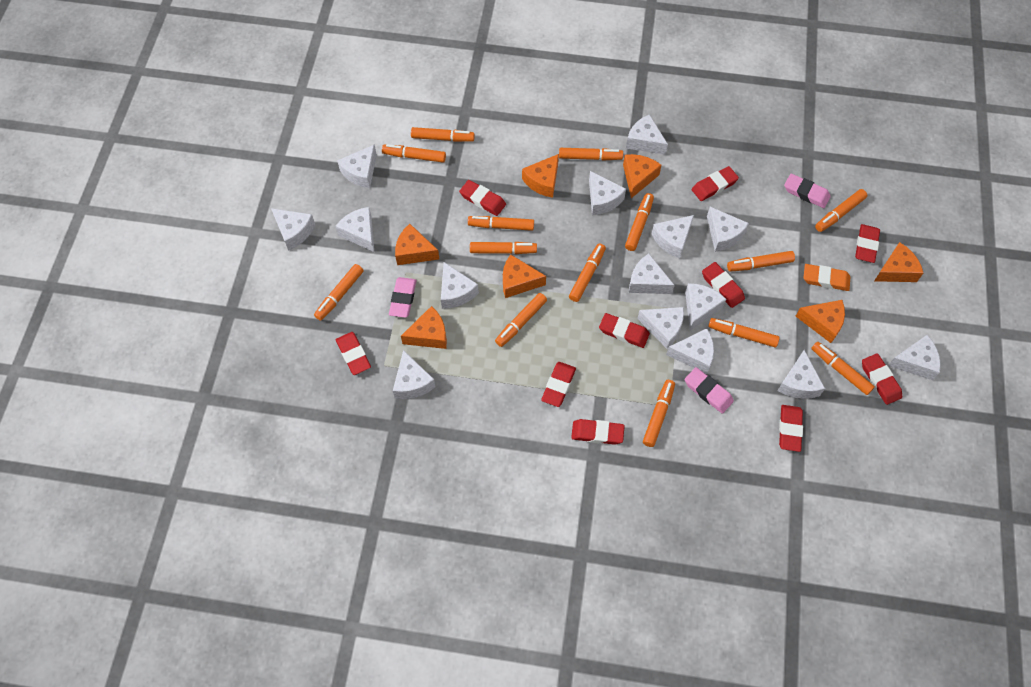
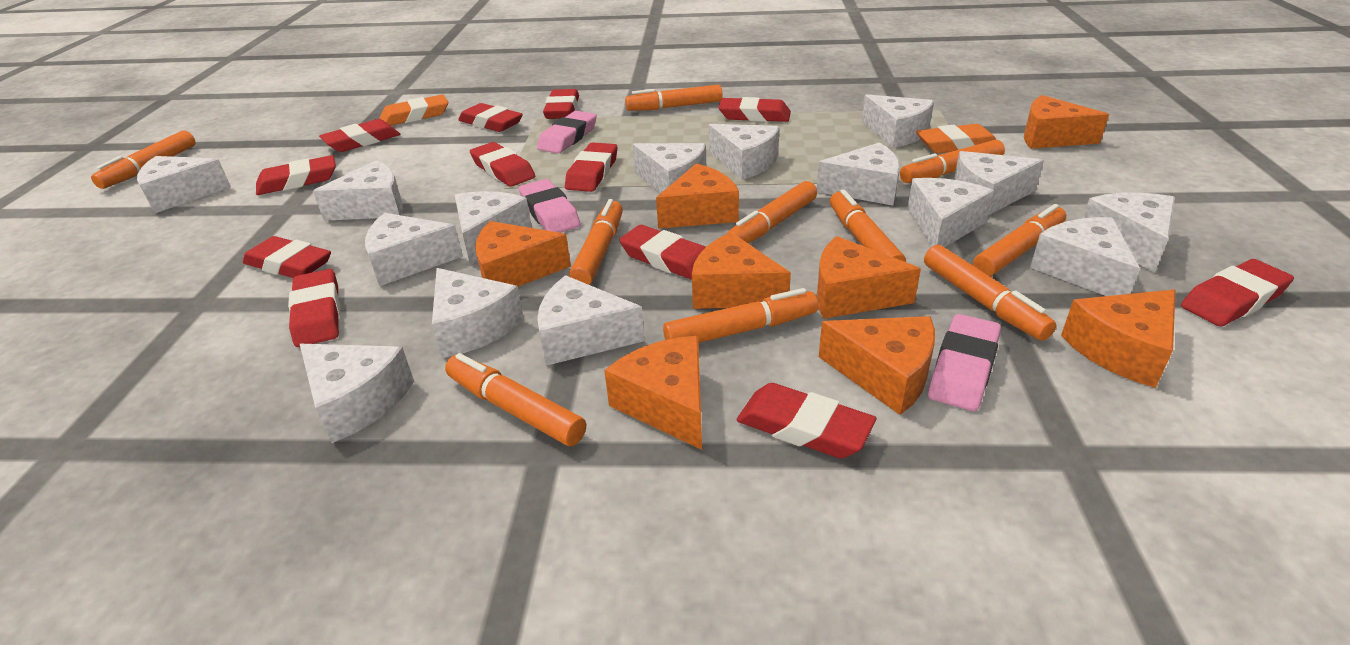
orange cheese: [395,224,439,265] [401,306,447,349] [503,255,546,298] [522,154,559,198] [623,154,662,198] [796,300,845,343] [874,242,923,282] = 7 -> [475,221,571,287] [604,336,702,450] [656,164,739,229] [692,232,791,309] [817,236,921,319] [819,316,935,415] [1024,95,1109,149] [1061,289,1176,388] = 8
orange eraser: [804,264,850,291] = 1 -> [380,95,448,126] [916,124,996,153] = 2
orange marker: [314,264,363,321] [382,144,446,163] [411,127,475,142] [468,216,534,231] [470,242,537,254] [495,293,547,347] [559,148,623,161] [569,243,606,302] [625,193,654,251] [643,380,675,447] [708,318,780,347] [727,251,795,272] [811,342,875,395] [815,189,867,232] = 14 -> [91,130,195,189] [445,353,586,446] [569,199,623,285] [625,85,723,111] [663,288,818,343] [726,181,817,243] [830,189,906,262] [900,140,1005,183] [924,245,1056,341] [973,204,1066,277] = 10
red eraser: [336,332,371,375] [459,180,506,216] [541,362,576,407] [571,419,625,445] [599,313,650,348] [692,166,739,201] [702,262,745,308] [779,405,803,452] [855,224,880,263] [862,353,902,405] = 10 -> [243,236,331,278] [256,155,336,195] [288,269,340,347] [319,119,400,152] [458,103,523,132] [470,142,535,187] [543,89,579,119] [565,142,617,192] [619,225,706,280] [718,97,791,122] [737,383,876,459] [1181,259,1294,327] = 12

